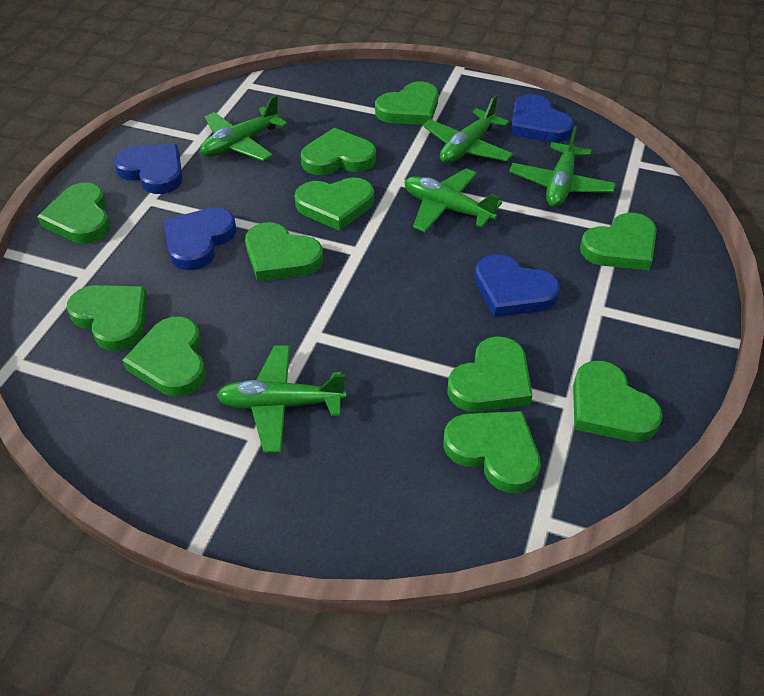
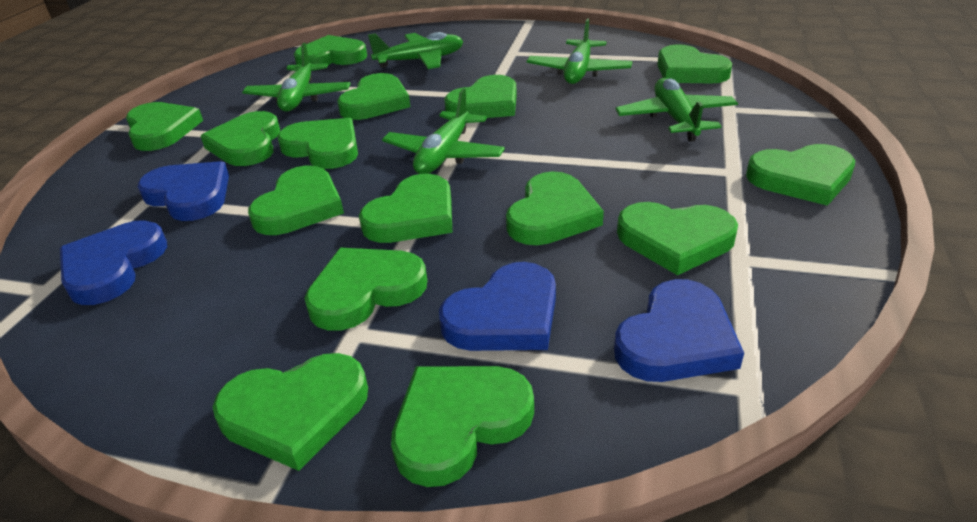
green heart: [37,182,110,244] [67,285,148,351] [122,316,206,396] [245,222,323,281] [295,177,374,231] [301,128,376,175] [375,81,438,125] [443,411,541,493] [447,336,533,412] [573,361,663,442] [580,213,657,270] = 11 -> [126,102,203,151] [201,111,280,166] [213,353,368,471] [248,166,344,235] [277,118,358,169] [294,35,367,65] [305,248,427,331] [337,73,410,120] [359,174,452,243] [391,366,534,487] [444,75,517,118] [506,171,604,245] [617,202,738,275] [658,44,732,84] [746,144,855,206] = 15

